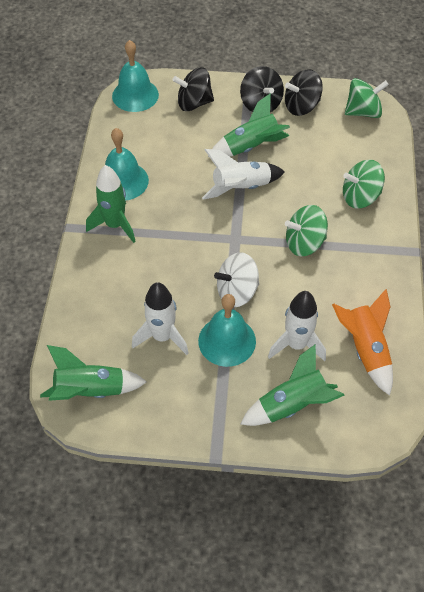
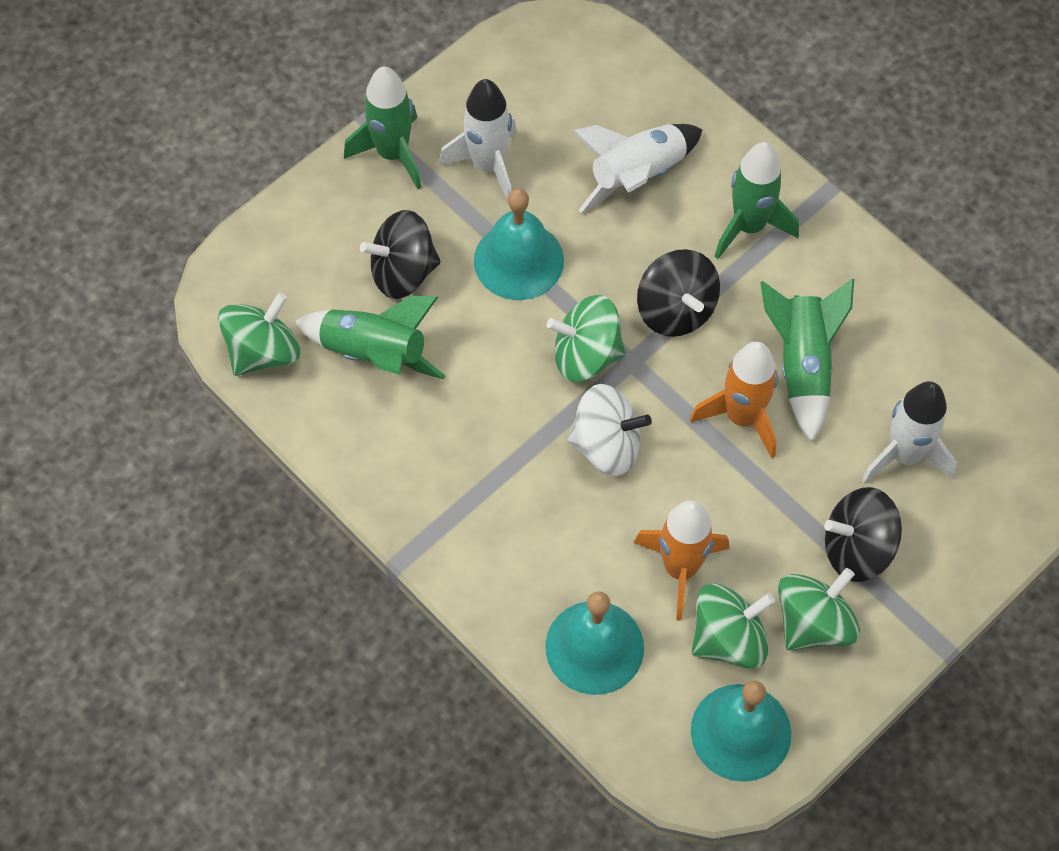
green spinning top: [285,205,328,256] [343,159,385,209] [345,78,389,118] = 3 -> [218,293,300,376] [547,295,626,382] [692,583,775,669] [778,568,860,650] = 4
orange rocket: [332,289,393,396] = 1 -> [634,500,729,620] [690,342,778,458] = 2

